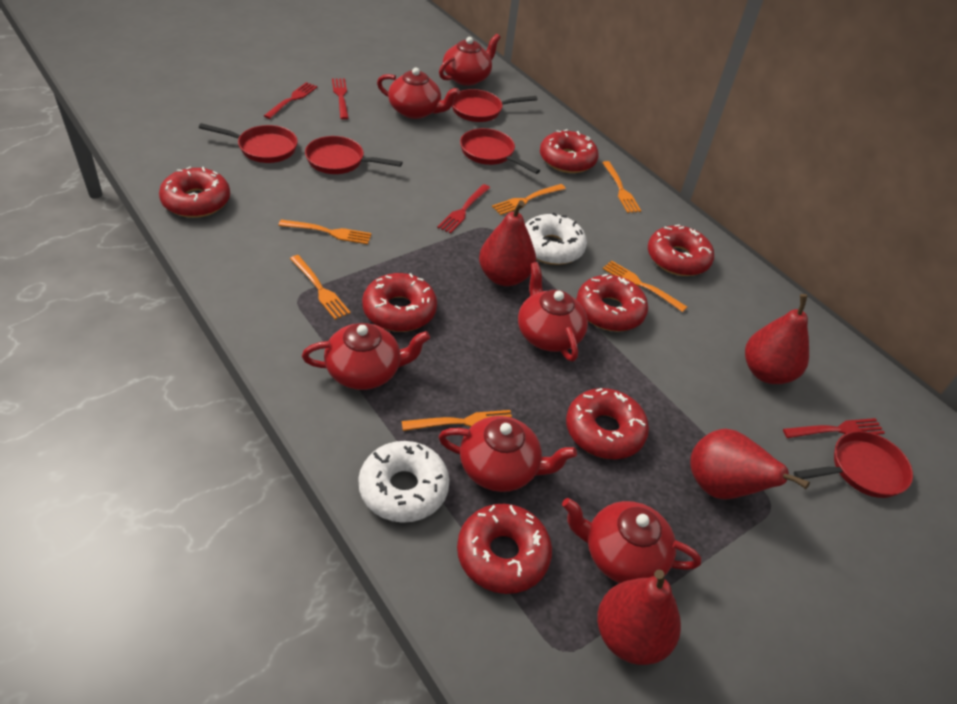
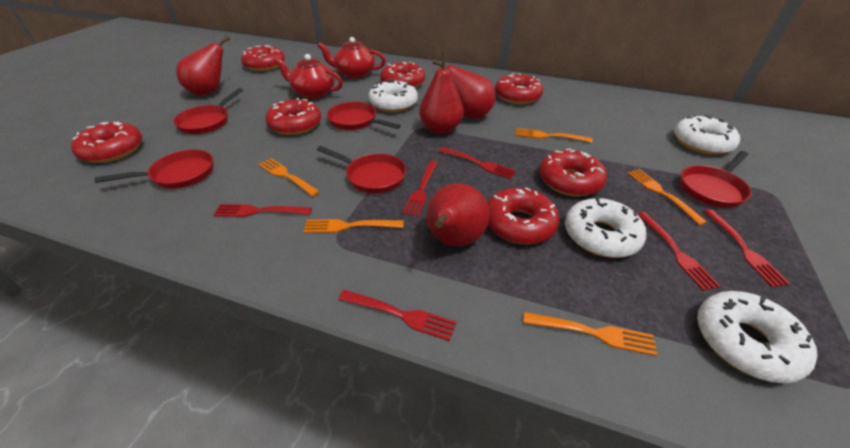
orange fork: [278,220,372,244] [290,255,351,320] [402,410,512,431] [492,184,566,215] [602,161,641,213] [603,260,687,312] = 6 -> [258,158,320,196] [303,219,404,233] [515,128,592,143] [523,312,657,356] [628,169,707,225] = 5
red fork: [264,82,318,119] [332,78,349,120] [437,184,490,234] [783,418,885,438] = 4 -> [213,204,312,217] [338,290,457,341] [402,161,438,217] [439,147,516,179] [637,212,721,291] [704,209,790,287] = 6
red teapot: [302,323,430,390] [377,68,460,119] [439,34,500,86] [439,416,577,492] [518,262,588,362] [562,498,701,583] = 6 -> [274,54,343,99] [318,37,386,78] = 2
white donut: [358,441,450,523] [525,213,587,265] = 2 -> [368,80,418,112] [565,196,646,258] [674,115,740,155] [697,291,818,383] = 4

